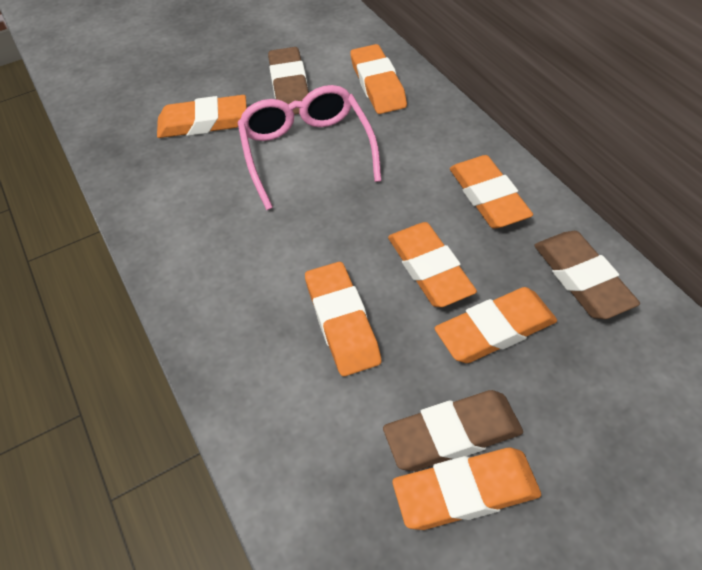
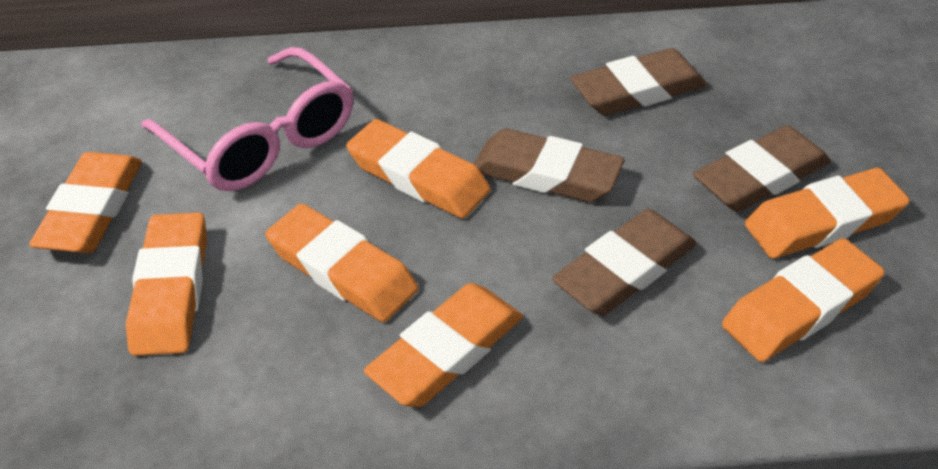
brown eraser: [268,47,309,115] [383,390,523,471] [534,231,640,319] = 3 -> [474,128,625,202] [552,209,697,315] [571,48,707,116] [693,125,831,212] = 4

